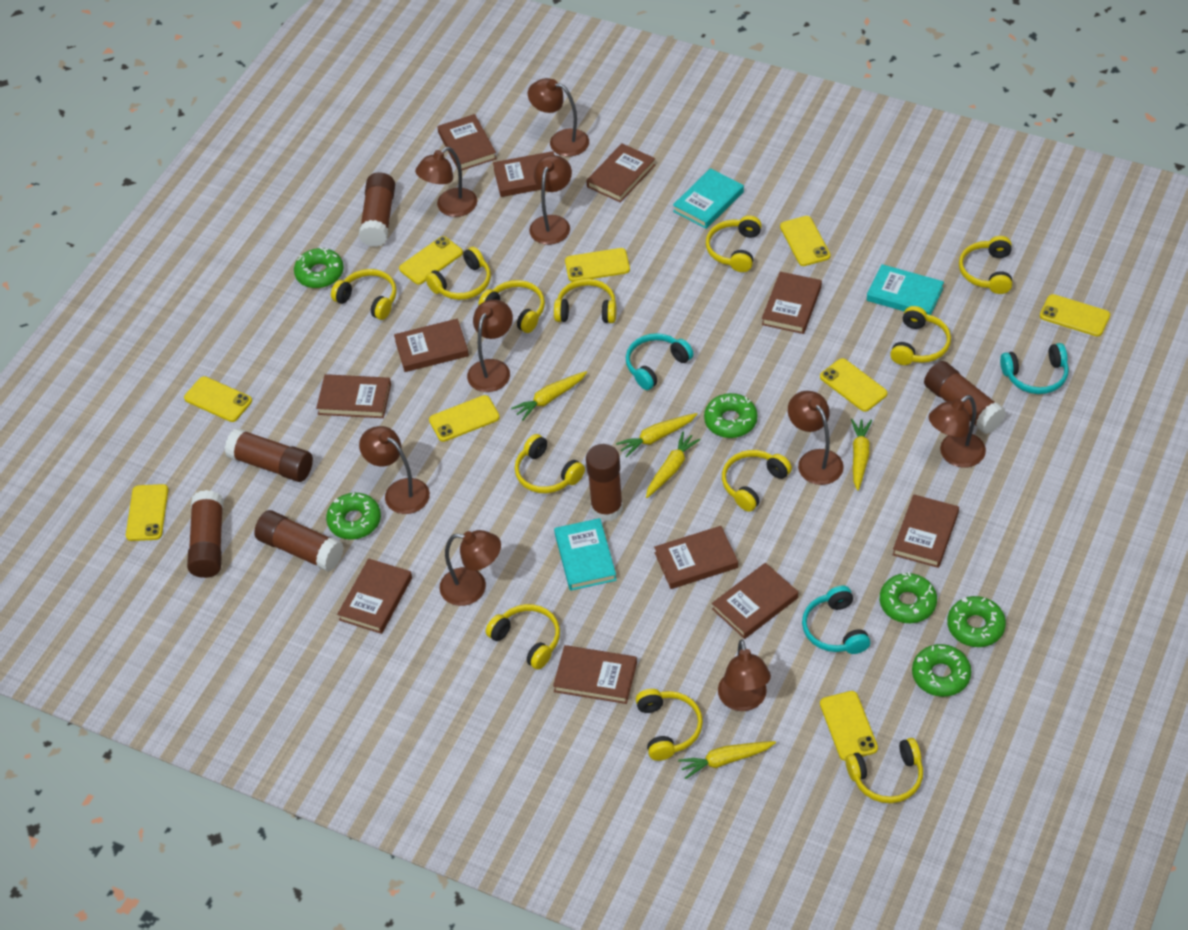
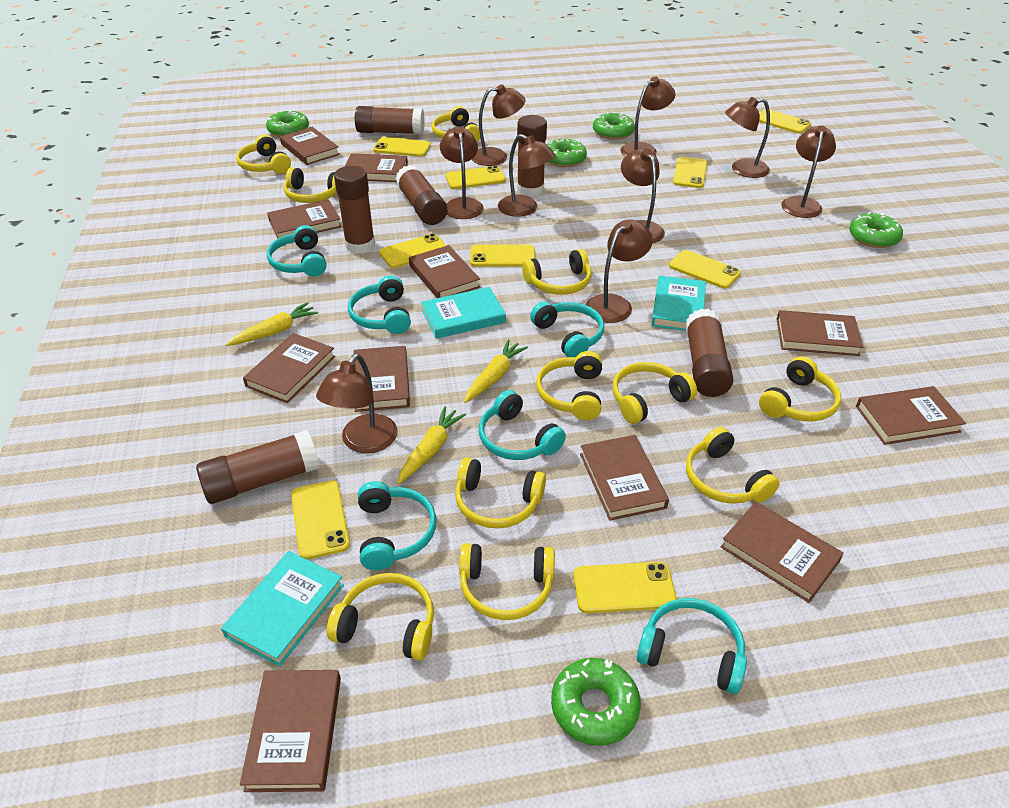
green donut: [294,247,344,288] [326,492,381,540] [704,393,758,438] [880,572,937,623] [912,644,971,697] [947,596,1006,647] = 6 -> [266,111,309,137] [547,139,587,167] [551,658,641,746] [593,112,635,140] [849,212,903,248] = 5
turquoise headphones: [626,333,694,390] [802,586,870,654] [1000,343,1069,394] = 3 -> [267,225,327,277] [348,275,411,334] [358,481,436,570] [479,390,566,460] [530,302,604,357] [637,598,747,694] = 6
yellow carrot: [511,371,587,421] [616,413,698,458] [646,431,701,498] [678,741,776,779] [851,419,872,491] = 5 -> [225,302,318,346] [397,406,466,484] [464,340,528,403] = 3
yellow headphones: [331,269,397,320] [425,247,491,300] [478,280,545,333] [486,604,560,670] [515,434,585,493] [554,279,616,323] [636,689,703,761] [706,215,762,272] [722,450,792,512] [845,738,923,803] [890,306,951,365] [959,236,1012,294] = 12 -> [236,135,291,174] [284,167,337,203] [327,573,434,661] [432,106,480,142] [455,457,546,529] [459,543,555,620] [522,249,592,295] [536,351,602,421] [613,362,697,424] [686,427,780,504] [759,356,841,422] = 11

